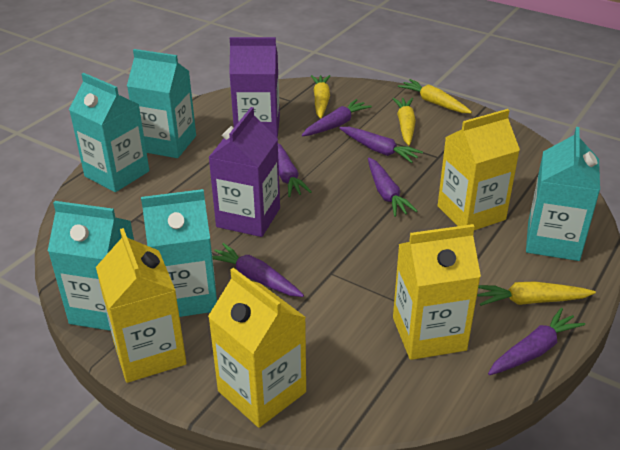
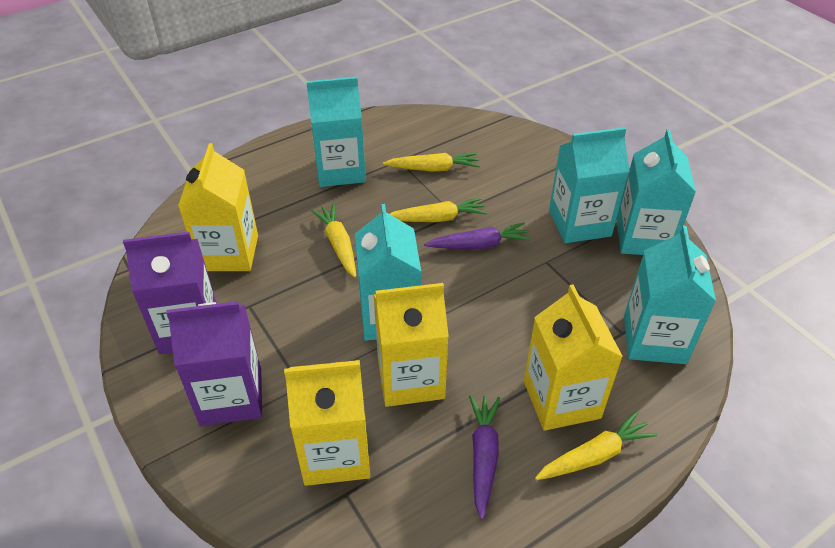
purple carrot: [212,243,304,297] [278,143,312,197] [302,99,372,136] [339,127,423,163] [368,158,418,217] [488,308,585,375] = 6 -> [424,222,532,249] [469,395,500,520] = 2

